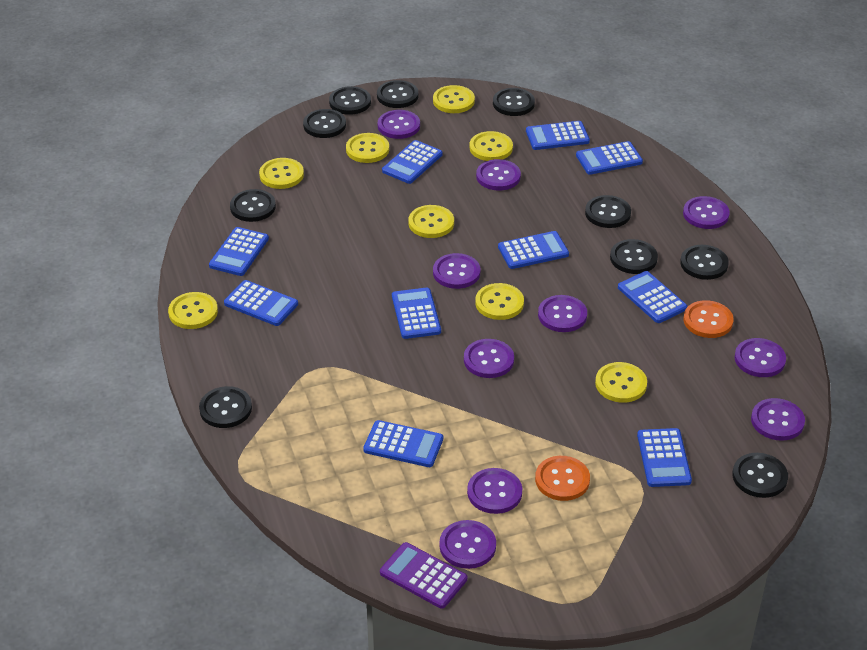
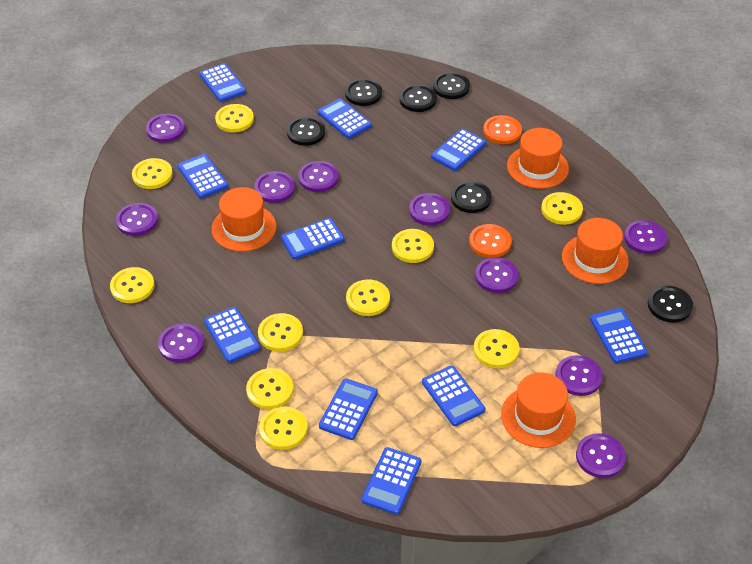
black button: [199,386,252,428] [230,189,276,222] [303,109,346,138] [329,86,371,115] [377,80,418,108] [493,88,535,116] [585,195,631,228] [610,239,658,274] [680,245,729,280] [733,453,788,498] = 10 -> [287,117,325,146] [345,79,382,106] [399,84,437,112] [433,72,470,99] [451,181,492,213] [648,286,693,323] = 6
orange hat: none = 0 -> [211,187,277,252] [501,372,576,448] [507,128,569,189] [562,218,629,284] = 4
purple calculator: [380,542,467,609] = 1 -> none = 0
yellow button: [168,292,218,329] [259,158,304,189] [346,133,389,163] [408,205,454,238] [433,85,475,113] [470,131,513,161] [475,283,524,320] [595,362,647,403] = 8 -> [110,267,155,303] [132,158,173,189] [215,104,254,132] [246,368,293,409] [258,313,303,352] [259,407,307,450] [346,279,390,316] [392,229,434,263] [473,329,519,368] [541,192,583,225] = 10

